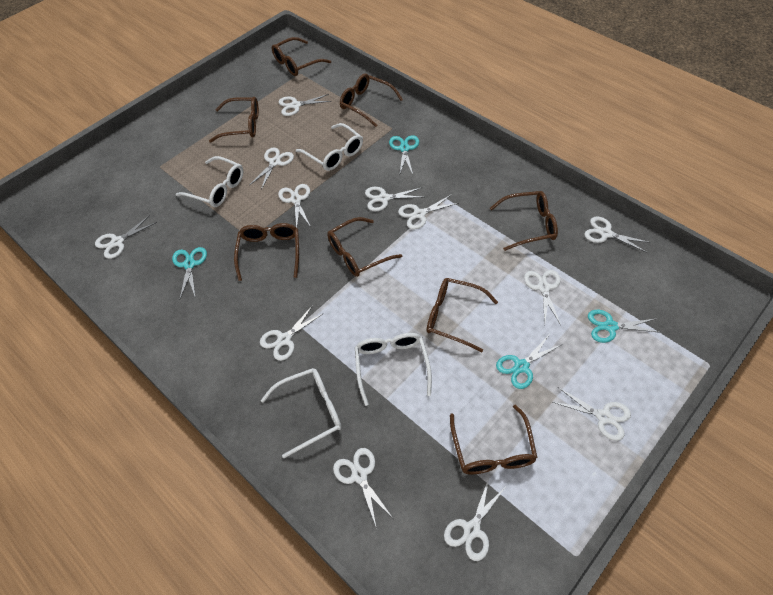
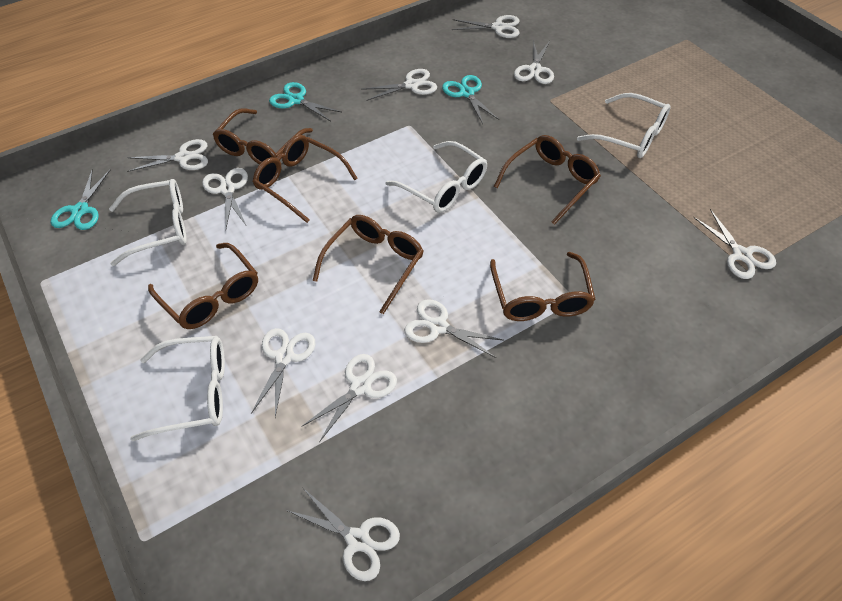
brown glasses: [209,97,259,143] [234,223,299,281] [272,37,331,76] [327,217,402,277] [340,73,403,127] [427,278,498,353] [450,404,538,474] [490,191,558,251] = 8 -> [148,243,258,329] [213,108,313,164] [253,135,358,223] [313,215,424,315] [490,252,596,321] [494,135,601,225] = 6
turquoise scissors: [172,247,207,299] [389,135,419,174] [496,335,561,389] [588,310,661,343] = 4 -> [51,169,110,230] [269,82,341,121] [442,75,499,124] = 3
white scissors: [95,215,157,259] [250,148,294,190] [260,305,324,361] [278,184,311,228] [279,94,331,116] [333,448,393,529] [365,187,425,211] [398,194,459,230] [444,478,505,561] [524,270,561,325] [552,387,631,441] [584,216,651,253] = 12 -> [127,139,208,172] [202,168,248,228] [251,328,315,417] [286,487,400,581] [301,354,397,442] [361,69,437,101] [404,299,505,358] [452,15,520,38] [514,40,554,84] [693,209,776,279] = 10

